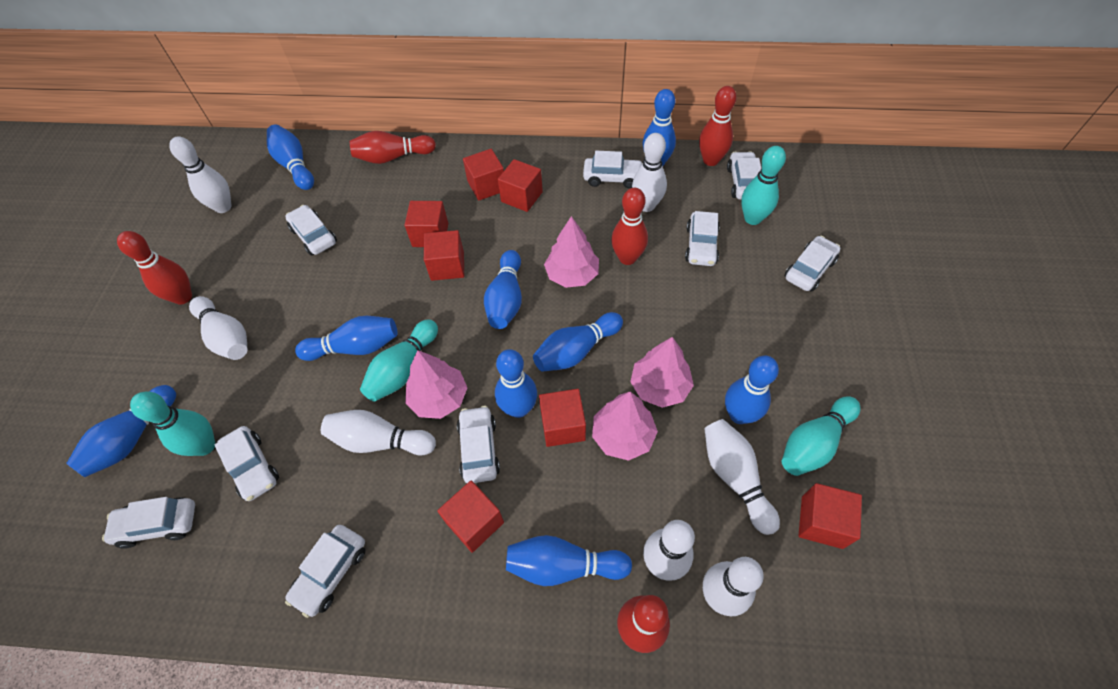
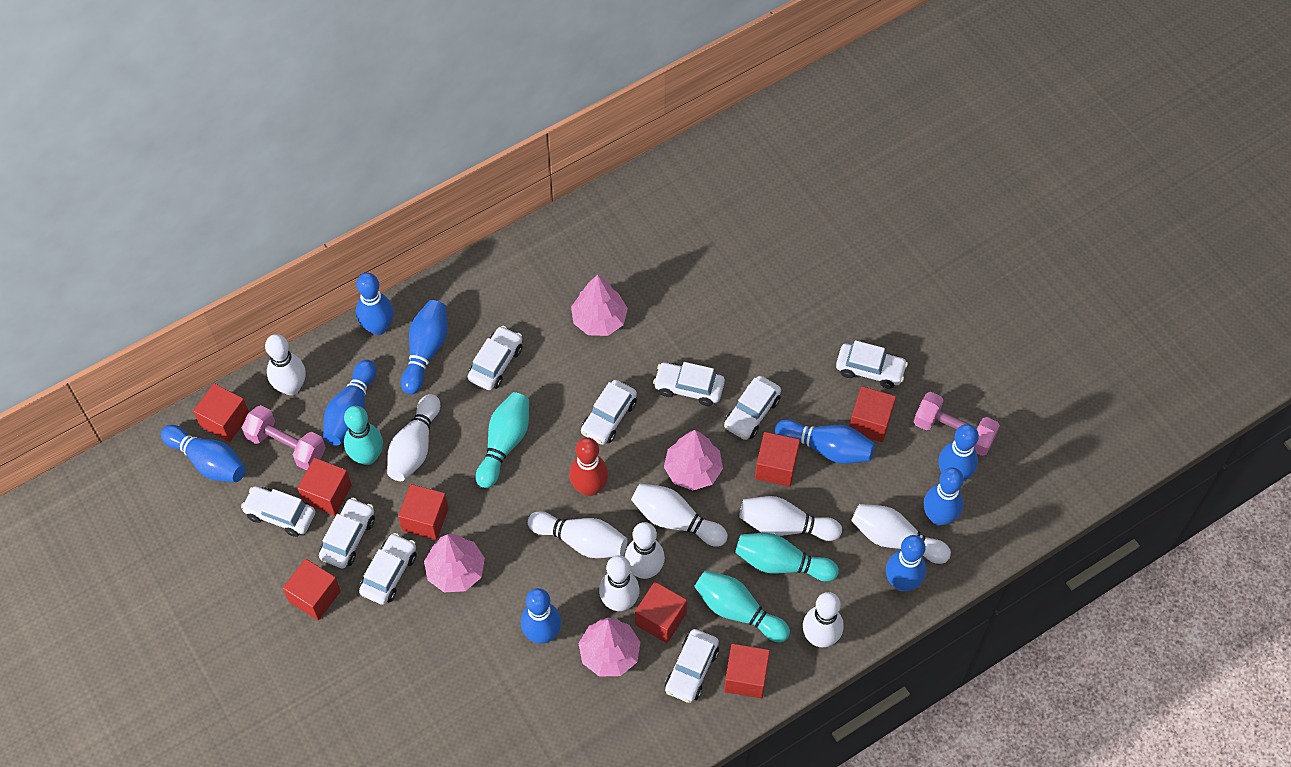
pink dumbbell: none = 0 -> [242,405,326,471] [914,392,1000,456] = 2
red bowling pin: [117,231,192,305] [349,131,436,164] [611,188,648,265] [617,595,670,653] [699,86,737,166] = 5 -> [569,437,609,496] = 1
red cube: [405,201,448,247] [424,230,464,281] [437,480,504,553] [463,149,504,201] [498,159,543,212] [539,389,586,447] [799,483,862,549] = 7 -> [193,383,249,442] [283,559,341,620] [297,458,352,516] [398,484,449,540] [635,582,687,643] [724,644,770,698] [755,432,800,487] [849,386,896,442] = 8
white bowling pin: [169,137,232,213] [189,296,247,360] [321,410,436,456] [632,133,667,212] [643,520,695,581] [703,557,764,616] [704,419,780,535] = 7 -> [265,334,306,395] [387,394,440,481] [528,511,627,558] [599,555,639,611] [625,522,665,579] [631,483,728,547] [739,496,842,541] [803,592,844,647] [851,504,951,564] = 9

